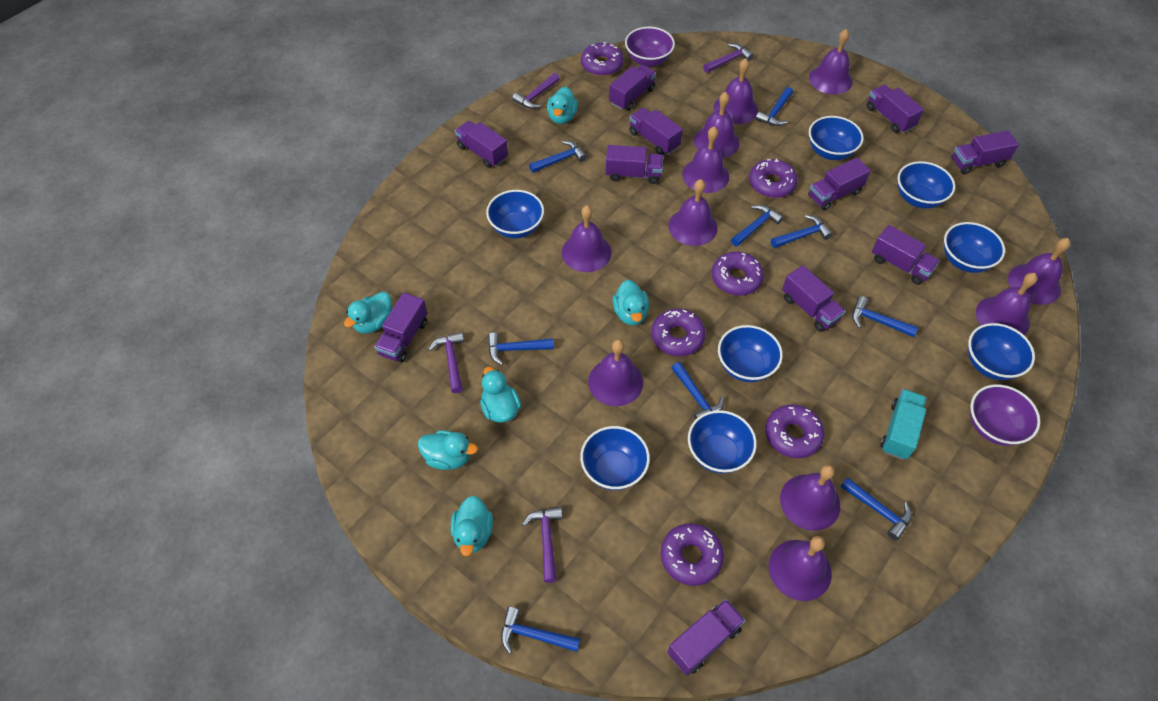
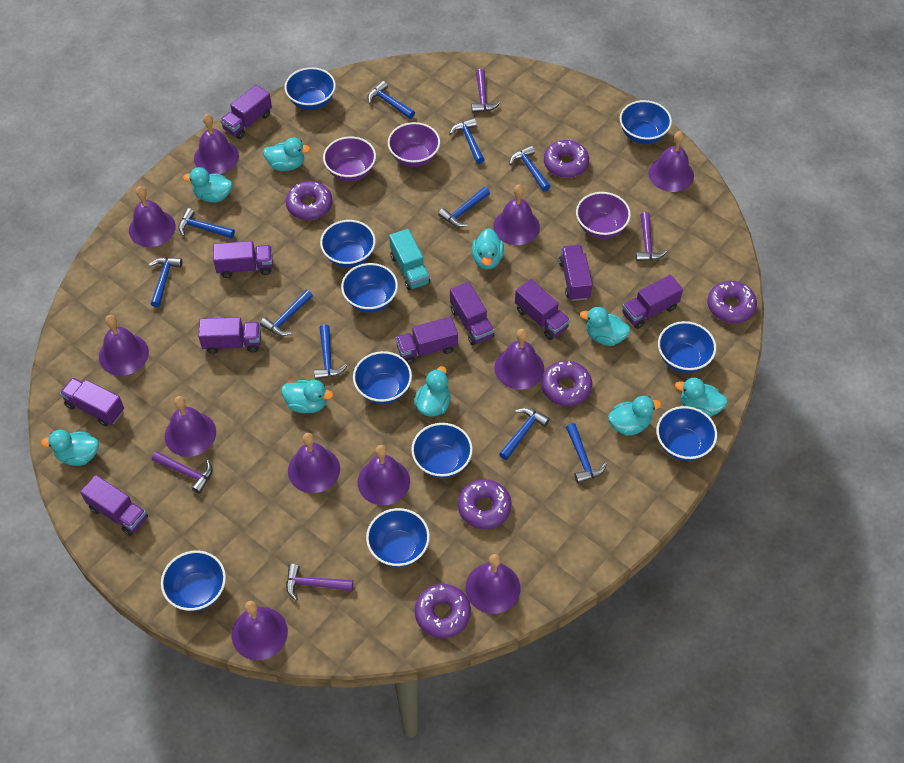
blue bowl: [486,190,544,238] [580,426,650,490] [688,410,757,474] [718,325,783,382] [809,116,864,160] [898,161,955,209] [944,222,1005,273] [968,323,1035,380] = 8 -> [161,551,226,611] [285,67,336,110] [320,220,376,268] [341,263,398,312] [353,351,412,404] [366,508,430,567] [411,423,473,478] [620,100,672,144] [656,406,717,461] [658,321,716,373] = 10
blue hammer: [488,332,554,365] [501,607,581,654] [529,141,587,173] [671,362,724,420] [731,205,784,247] [755,87,793,126] [771,215,833,248] [840,477,912,541] [852,296,918,337] = 9 -> [149,257,182,307] [178,208,235,239] [260,290,313,336] [314,324,347,380] [368,81,415,119] [438,187,490,227] [449,118,485,164] [499,408,550,460] [509,145,551,192] [566,423,607,483] = 10
purple bowl: [625,27,675,67] [970,384,1040,446] = 2 -> [323,136,376,181] [388,122,440,167] [576,192,631,239] = 3
purple truck: [375,293,427,363] [455,121,508,168] [605,145,663,184] [609,65,656,111] [629,108,683,155] [667,599,745,676] [782,265,845,332] [808,157,871,210] [867,85,924,133] [872,225,940,285] [951,130,1019,174] = 11 -> [60,378,124,426] [80,475,148,536] [198,317,261,354] [213,241,273,278] [220,85,272,139] [396,317,458,364] [450,282,494,345] [515,279,570,340] [559,245,592,301] [622,275,683,329] = 10
turquoise duck: [344,292,392,334] [418,430,478,470] [451,496,493,556] [480,367,521,422] [547,87,578,124] [613,280,649,326] = 6 -> [41,430,99,466] [183,167,232,203] [263,138,310,171] [281,380,333,413] [414,366,451,417] [472,228,504,270] [580,307,630,346] [608,396,661,436] [675,378,728,417] = 9

